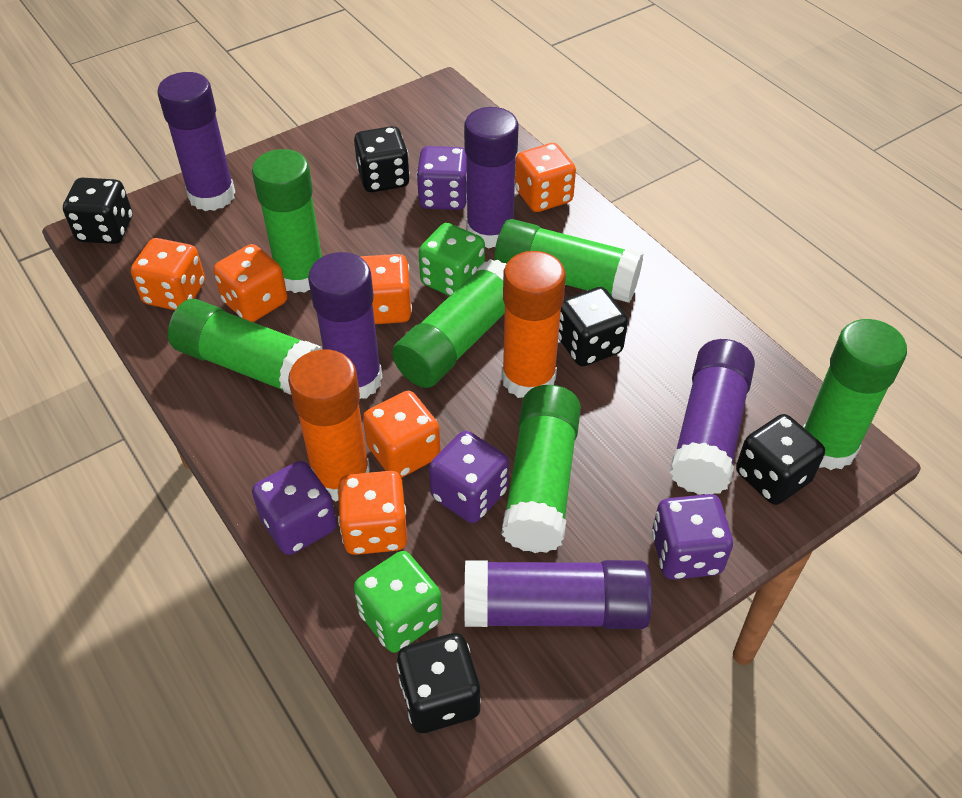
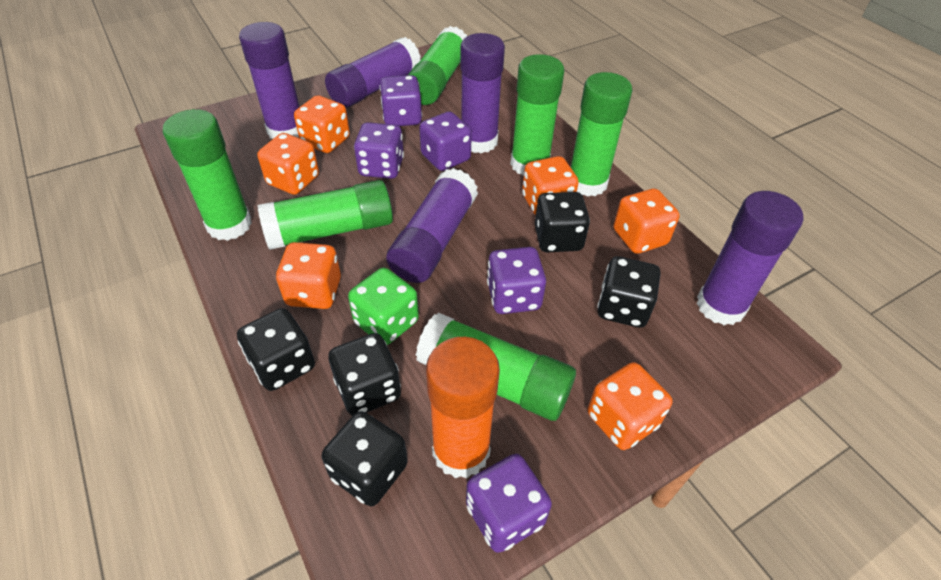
green dice: [354,551,442,653] [419,223,485,296] = 2 -> [348,268,419,345] = 1
orange glue stick: [288,349,370,502] [501,251,566,398] = 2 -> [426,337,500,478] = 1
purple dice: [252,461,337,555] [416,146,467,210] [429,431,509,523] [652,494,733,580] = 4 -> [354,122,404,179] [380,75,422,126] [419,112,472,171] [466,454,552,553] [487,247,546,314] = 5

